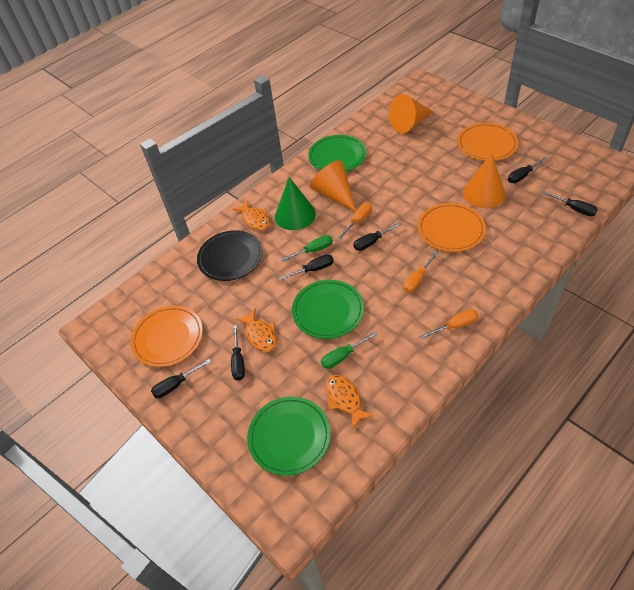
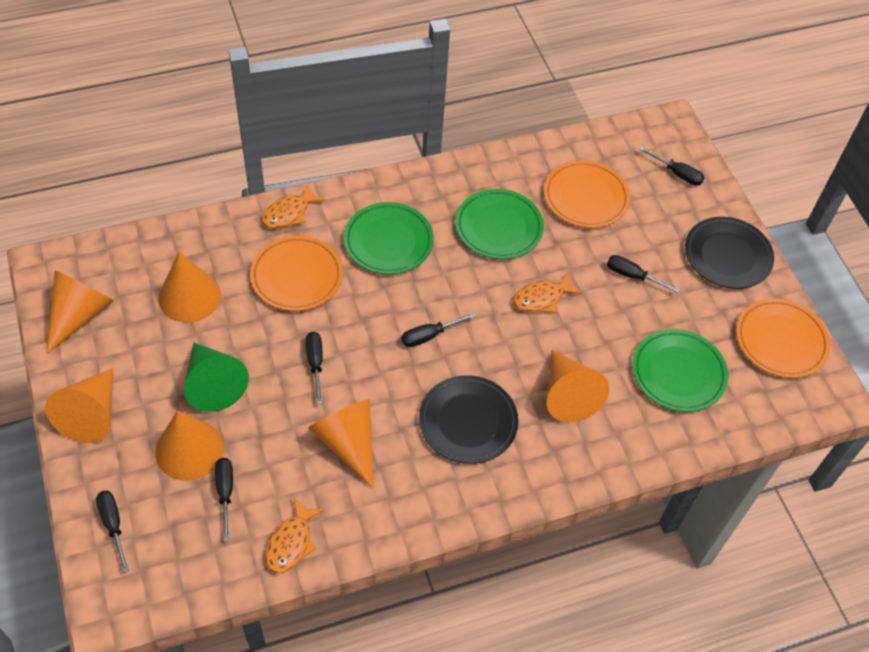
black plate: [197,230,262,281] = 1 -> [419,375,518,464] [685,217,774,289] = 2
green screwdriver: [280,235,333,262] [321,331,377,369] = 2 -> none = 0
orange cone: [310,160,356,212] [389,94,434,133] [463,153,506,208] = 3 -> [45,368,113,443] [46,271,113,355] [155,410,224,481] [159,252,221,323] [308,399,374,489] [547,350,609,422] = 6
orange screwdriver: [338,202,372,239] [403,251,439,293] [420,309,478,339] = 3 -> none = 0

